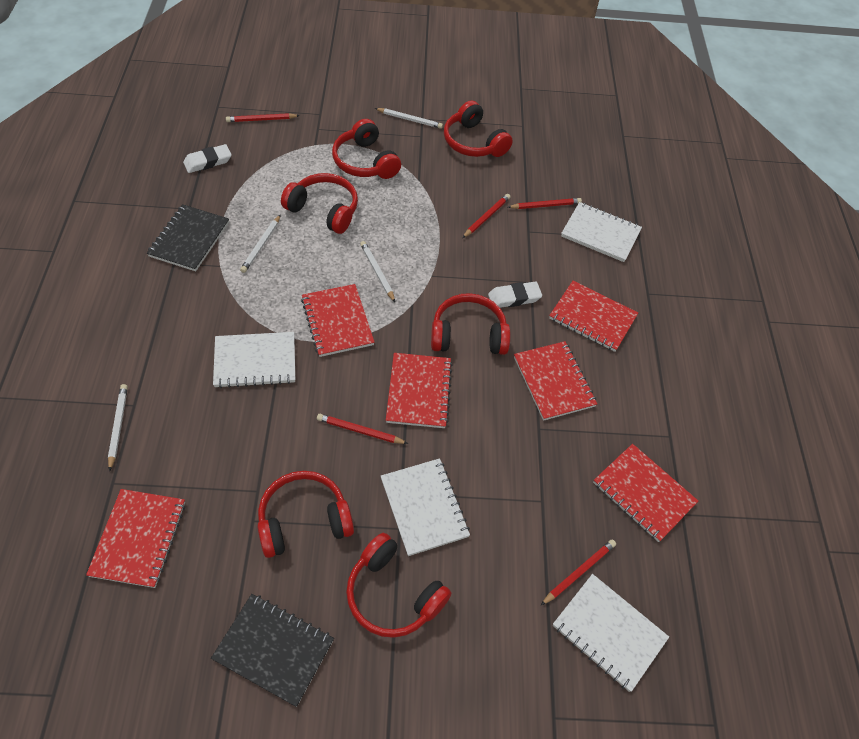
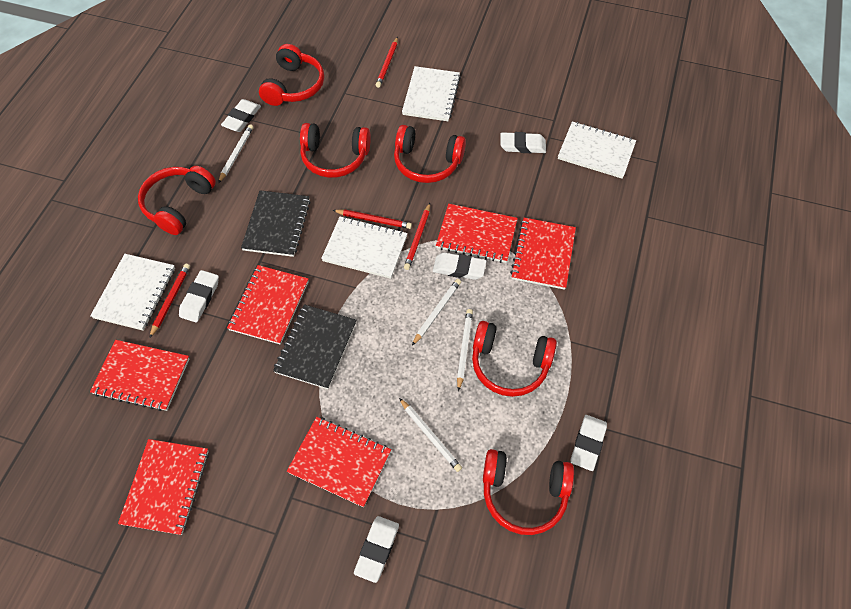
red pencil: [226,113,300,122] [317,414,408,444] [462,194,510,238] [508,198,582,209] [541,540,616,605] = 5 -> [150,264,190,338] [333,210,412,229] [376,37,398,88] [404,203,430,270] = 4
white eraser: [183,144,232,173] [488,281,542,308] = 2 -> [179,270,219,322] [221,99,261,132] [354,516,399,583] [433,253,486,280] [500,132,546,153] [571,415,607,471] = 6

